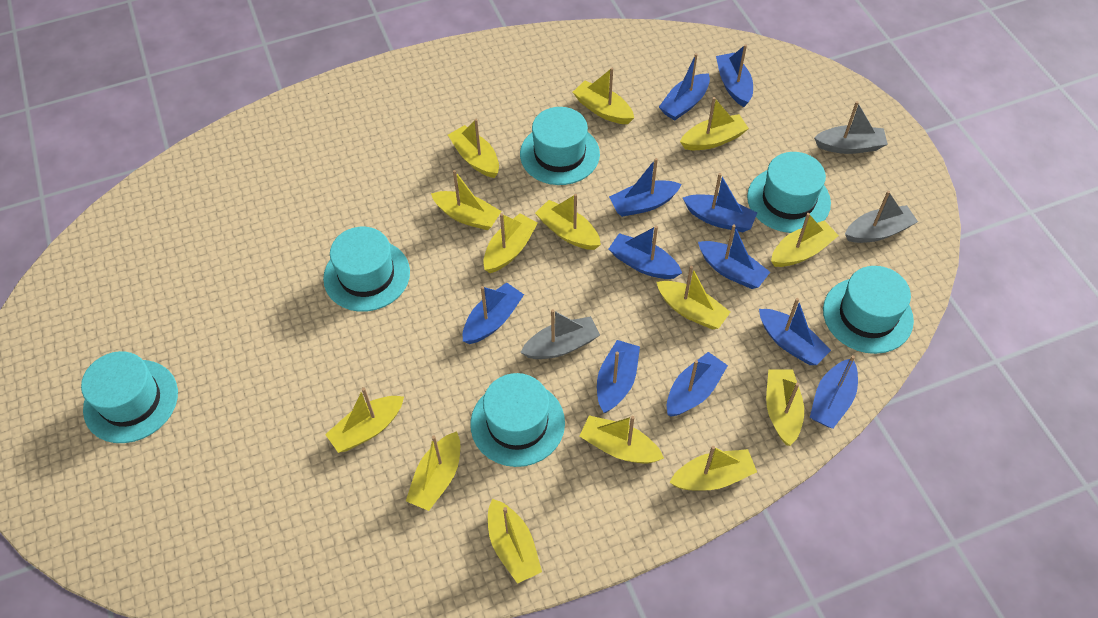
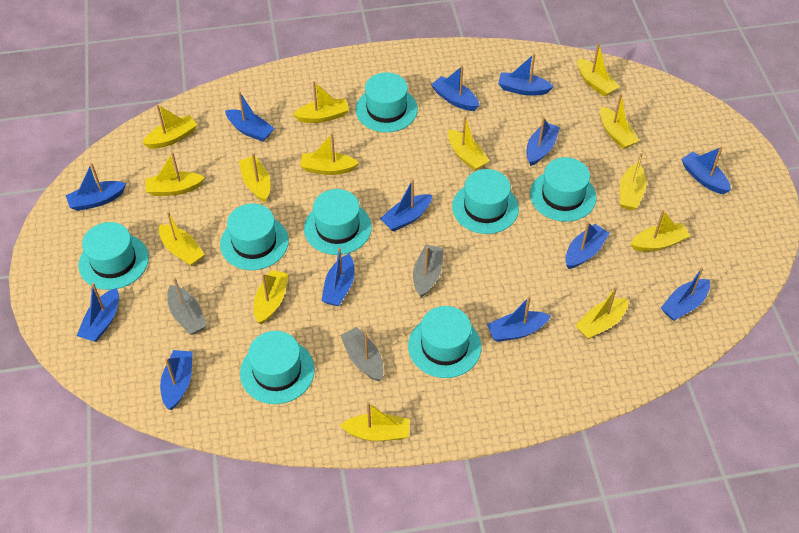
blue boat: [463,282,524,344] [597,340,640,413] [609,158,682,217] [609,226,682,279] [659,53,710,121] [667,352,728,417] [683,173,757,232] [698,224,770,289] [716,44,753,107] [759,298,831,365] [810,355,858,428] = 11 -> [66,163,126,211] [77,283,119,342] [160,350,192,410] [225,91,274,142] [322,247,355,306] [380,179,432,232] [431,66,479,111] [487,296,551,342] [498,54,554,96] [526,117,560,166] [565,222,610,269] [661,267,710,321] [681,147,731,194] = 13
turquoise hat: [81,351,178,443] [323,227,410,312] [470,373,565,467] [520,107,600,185] [747,152,831,233] [823,266,914,354] = 6 -> [78,222,149,290] [220,203,289,270] [240,331,315,404] [304,189,372,255] [356,72,418,132] [408,306,481,378] [452,169,519,234] [530,157,596,222] = 8

